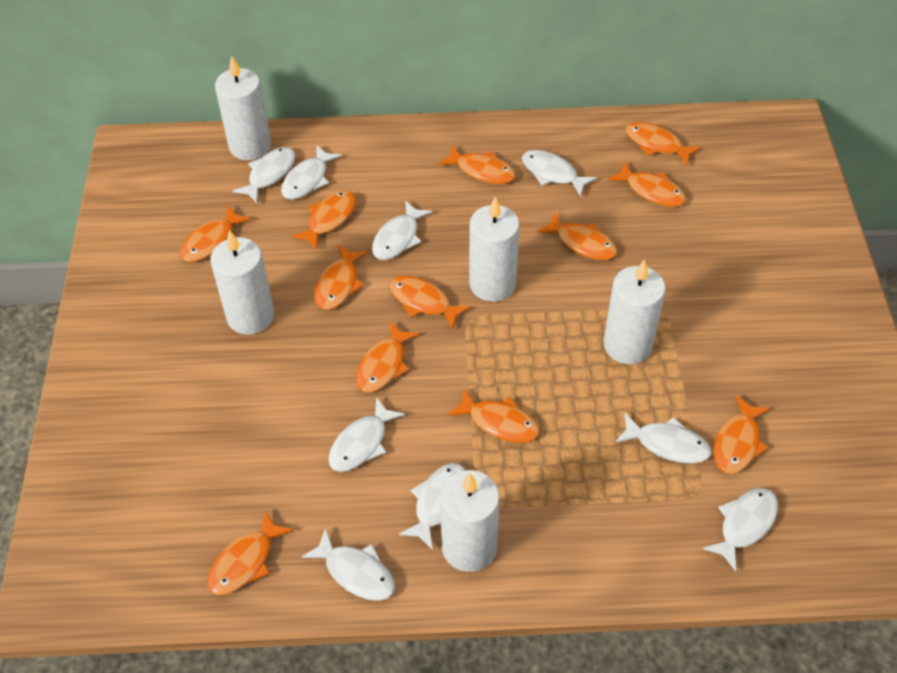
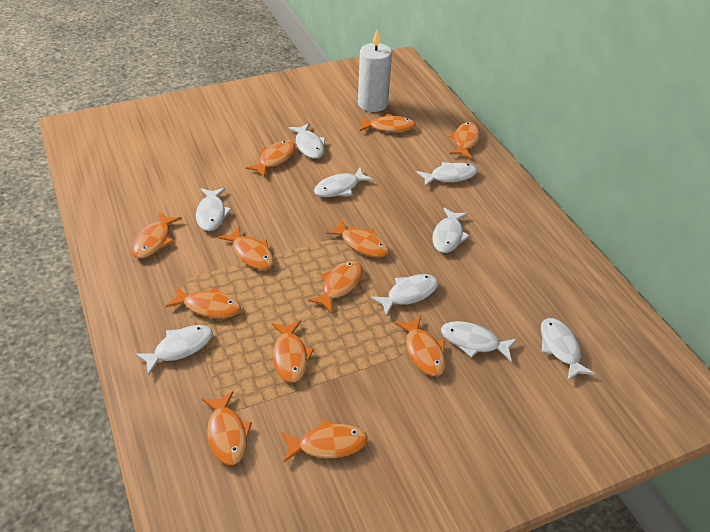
white candle: [211,230,274,335] [215,56,271,160] [440,470,500,572] [469,196,520,302] [604,259,666,364] = 5 -> [358,29,392,112] = 1

